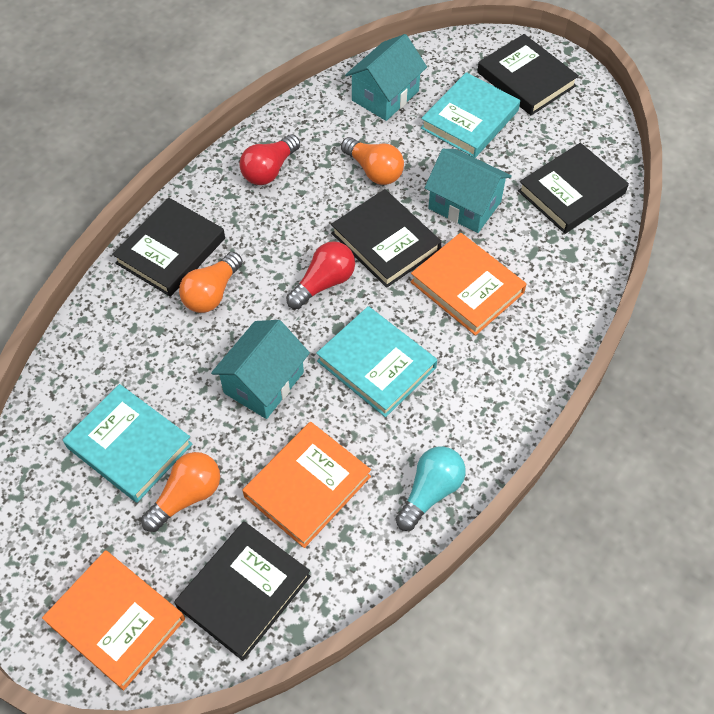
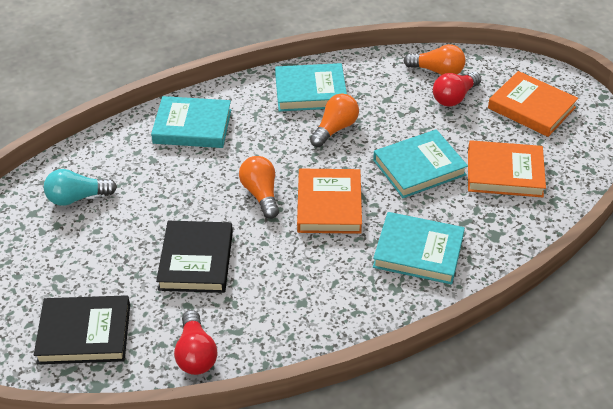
black book: [112,198,225,297] [174,521,311,661] [331,189,441,288] [477,34,579,116] [518,143,629,234] = 5 -> [34,295,130,365] [156,221,233,293] = 2
turquoise book: [63,384,193,503] [316,306,437,417] [421,72,520,158] = 3 -> [151,96,231,148] [275,63,347,112] [373,129,468,198] [373,212,465,285] = 4
turquoise house: [211,320,310,419] [345,34,427,121] [424,149,512,233] = 3 -> none = 0

